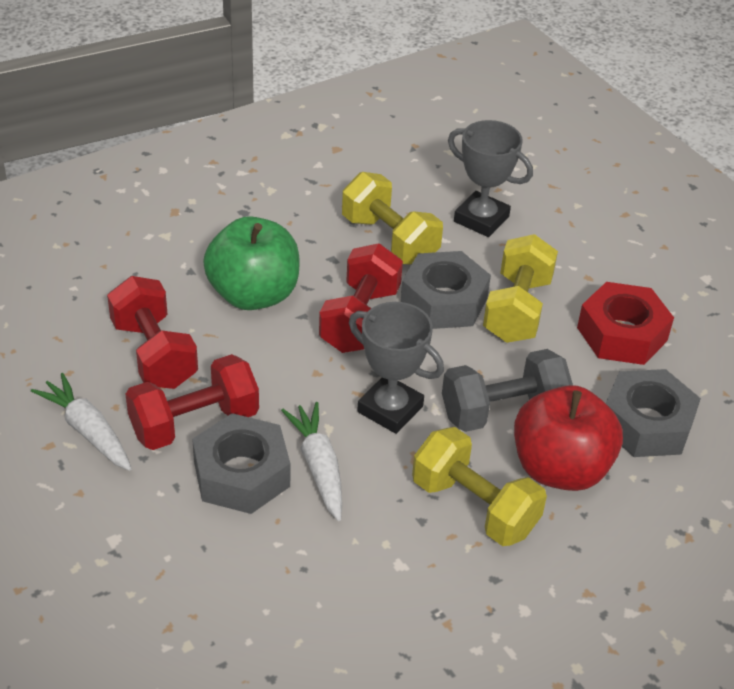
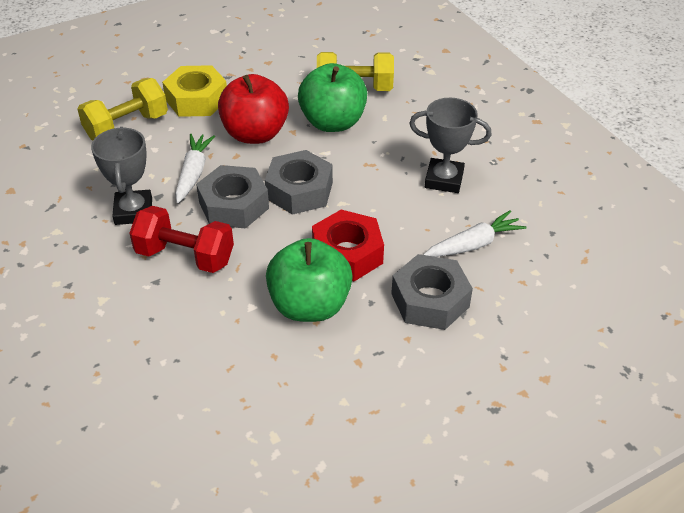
green apple: [203,216,300,310] = 1 -> [266,238,353,322] [298,63,367,132] = 2
grey dumbbell: [442,349,573,432] = 1 -> none = 0
red dumbbell: [107,276,198,389] [126,354,259,450] [319,243,403,353] = 3 -> [129,206,234,273] = 1
yellow dumbbell: [342,172,443,265] [412,427,547,546] [483,234,558,343] = 3 -> [77,78,168,140] [317,52,394,91] = 2
yellow nut: none = 0 -> [162,65,227,117] = 1

